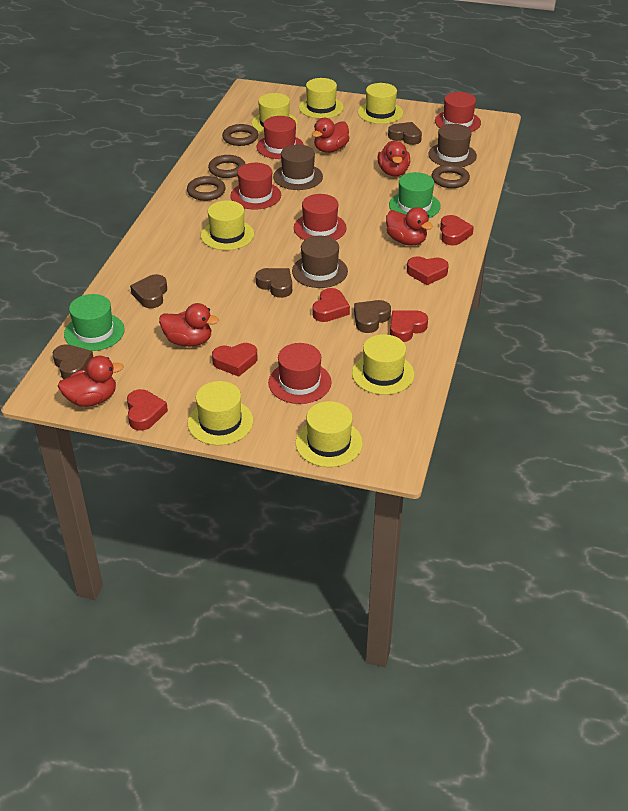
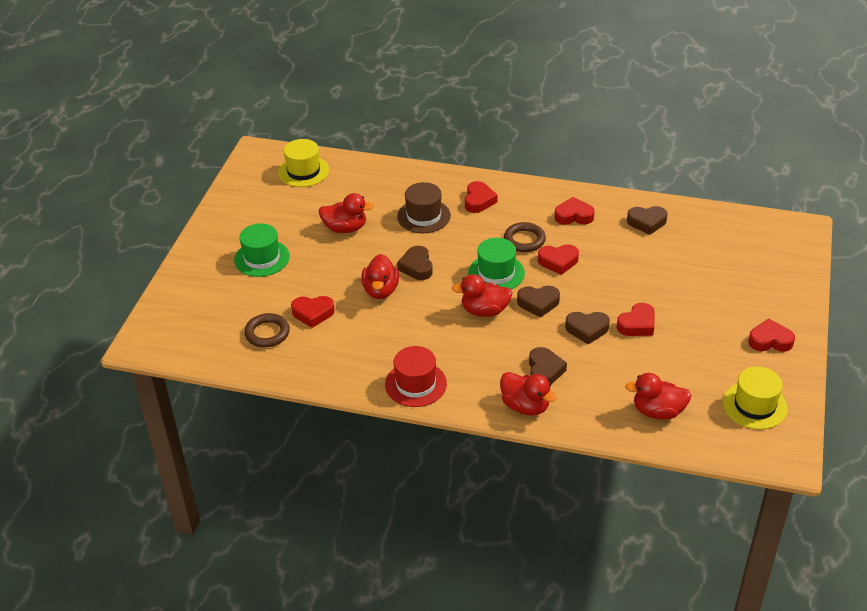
brown hat: [273,145,323,190] [292,236,348,288] [428,124,477,167] = 3 -> [397,182,451,233] = 1
brown ring: [187,176,226,201] [208,155,245,178] [222,124,258,146] [432,164,470,188] = 4 -> [244,313,290,347] [504,222,546,252] = 2
red hat: [230,163,281,210] [257,116,304,159] [268,343,331,404] [294,194,347,240] [435,92,481,132] = 5 -> [385,346,447,407] = 1
yellow hat: [188,381,253,445] [201,200,254,250] [252,93,298,133] [296,401,363,467] [299,78,344,118] [352,334,414,395] [358,83,403,124] = 7 -> [278,139,329,187] [723,366,788,430] = 2

